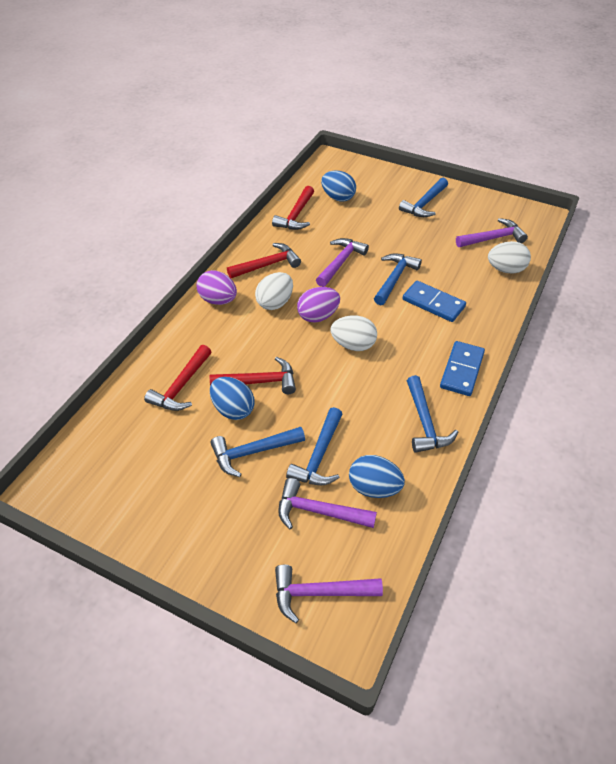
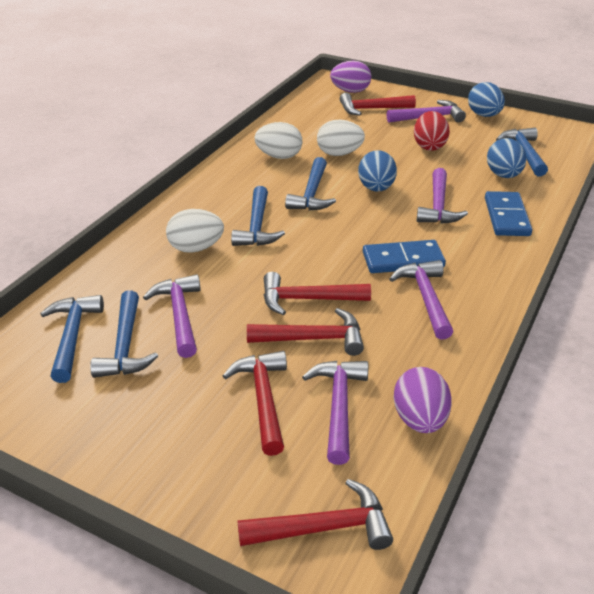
purple hammer: [275,565,383,623] [278,478,377,529] [316,238,369,287] [456,218,528,247] = 4 -> [143,274,201,358] [302,361,368,465] [387,100,466,123] [389,260,453,340] [417,168,468,224] = 5
red egg: none = 0 -> [414,111,450,151] = 1
red hammer: [144,345,211,411] [210,357,296,394] [227,243,301,278] [272,186,314,230] = 4 -> [223,351,287,456] [237,479,393,550] [247,308,364,356] [264,272,371,315] [340,93,416,116] = 5

